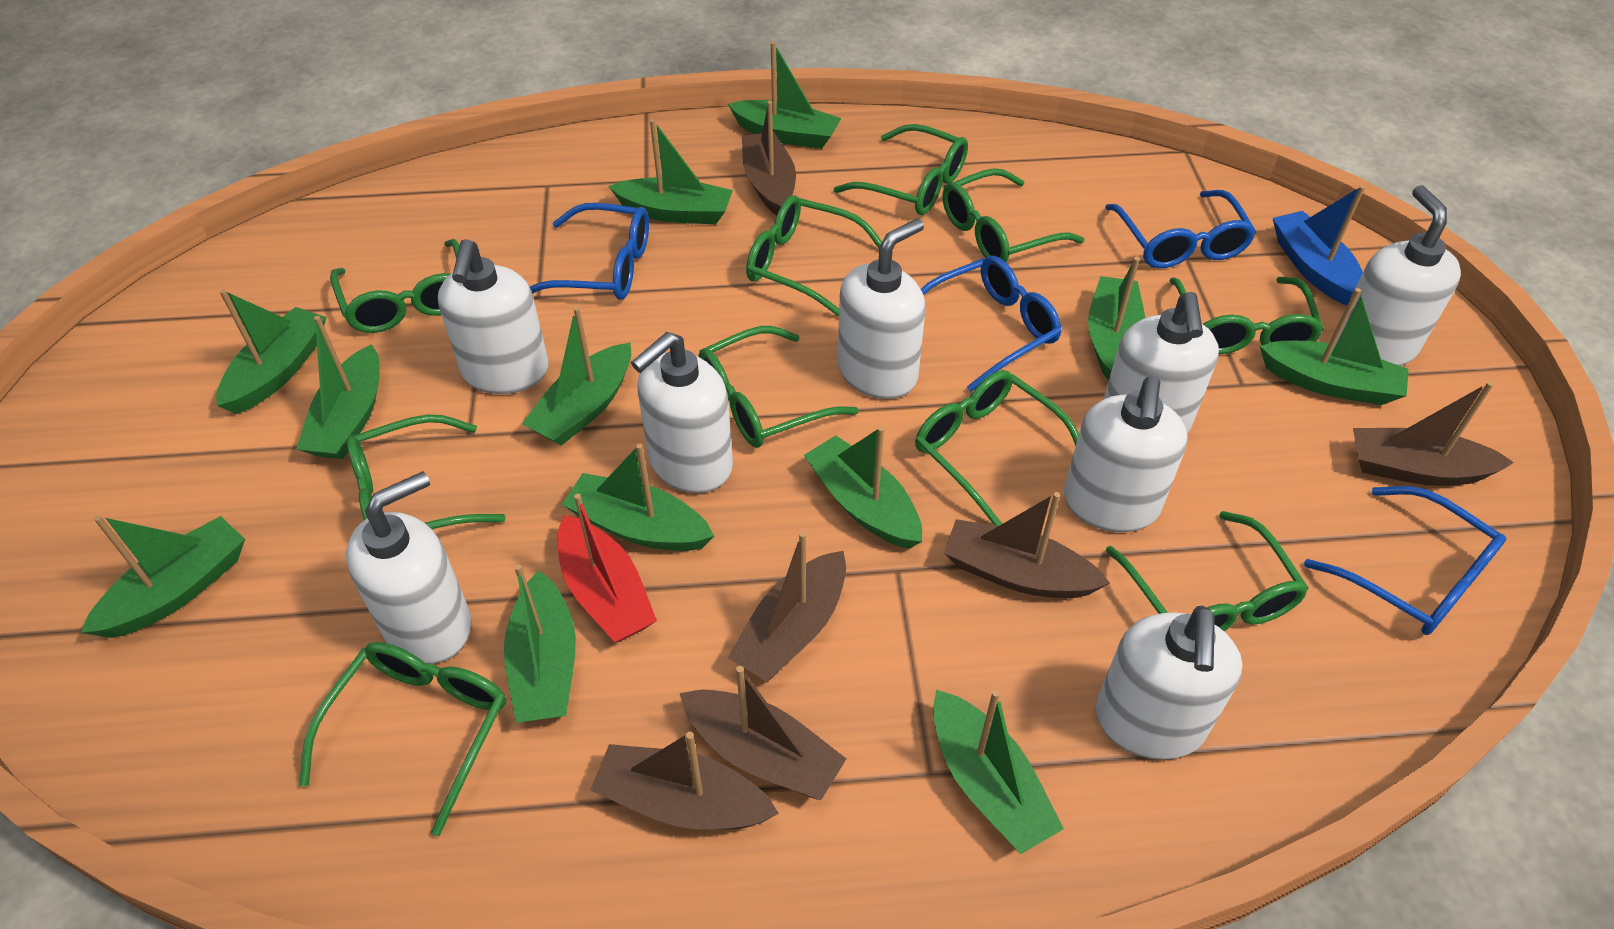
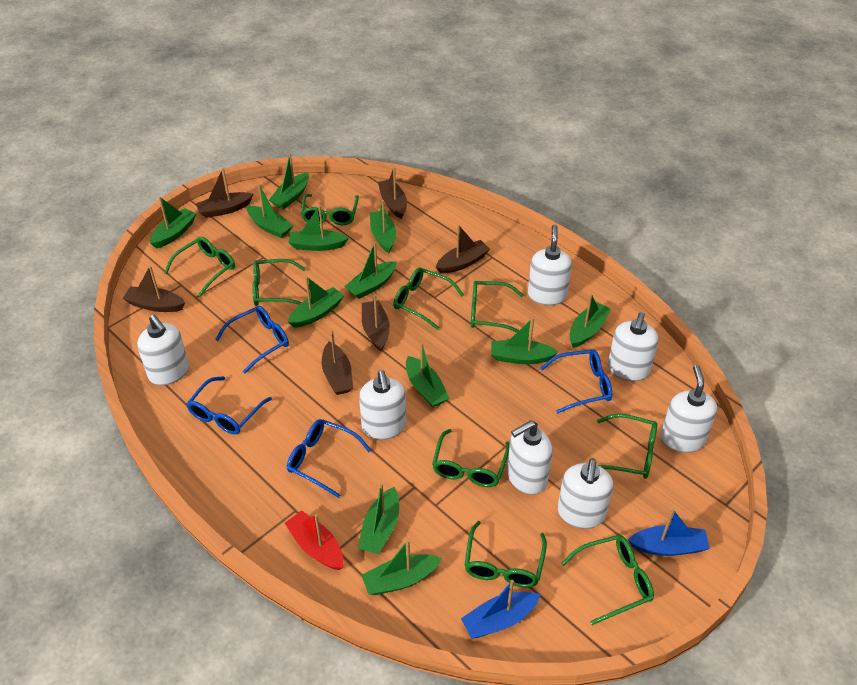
blue boat: [1273,185,1365,306] = 1 -> [461,580,541,639] [628,509,710,556] = 2
green glasses: [299,642,506,836] [330,239,460,333] [347,414,506,529] [699,326,859,448] [746,195,882,317] [834,124,968,215] [915,370,1079,526] [942,168,1084,262] [1106,511,1309,632] [1169,277,1324,354] = 10 -> [164,237,235,297] [252,259,306,306] [301,194,359,225] [393,268,464,330] [432,429,510,487] [464,521,547,588] [471,281,524,333] [561,535,654,625] [597,414,657,479] = 9
white soap dispenser: [346,471,471,664] [438,239,549,394] [631,332,733,493] [838,218,926,399] [1064,376,1187,532] [1095,606,1242,760] [1103,292,1219,433] [1334,185,1461,366] = 8 -> [137,315,189,385] [359,370,406,440] [507,421,553,495] [528,225,572,306] [558,458,613,529] [608,312,658,381] [661,365,717,453] = 7

